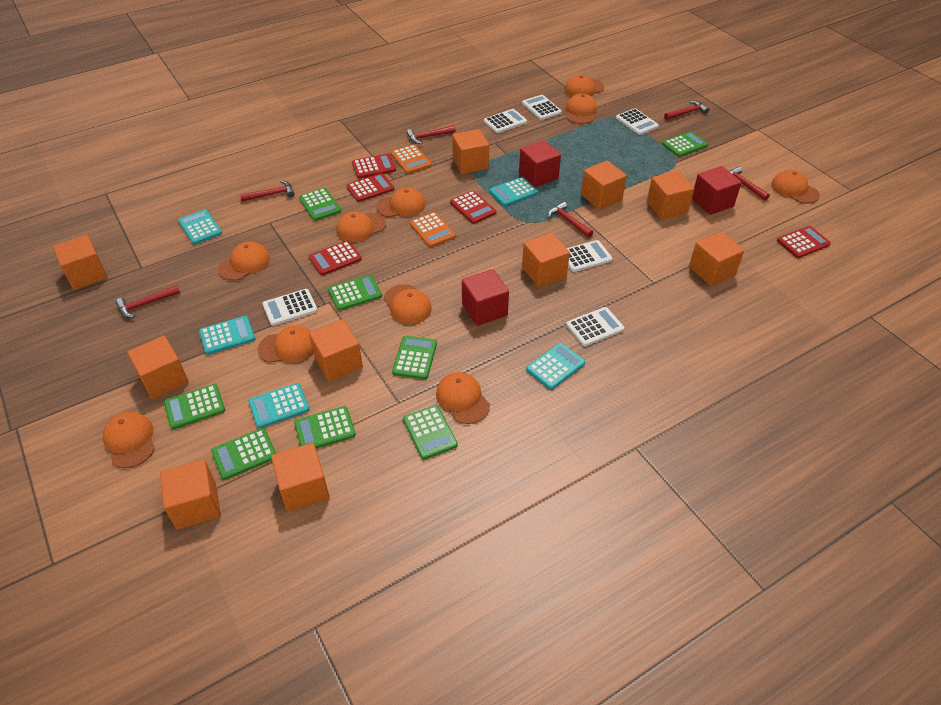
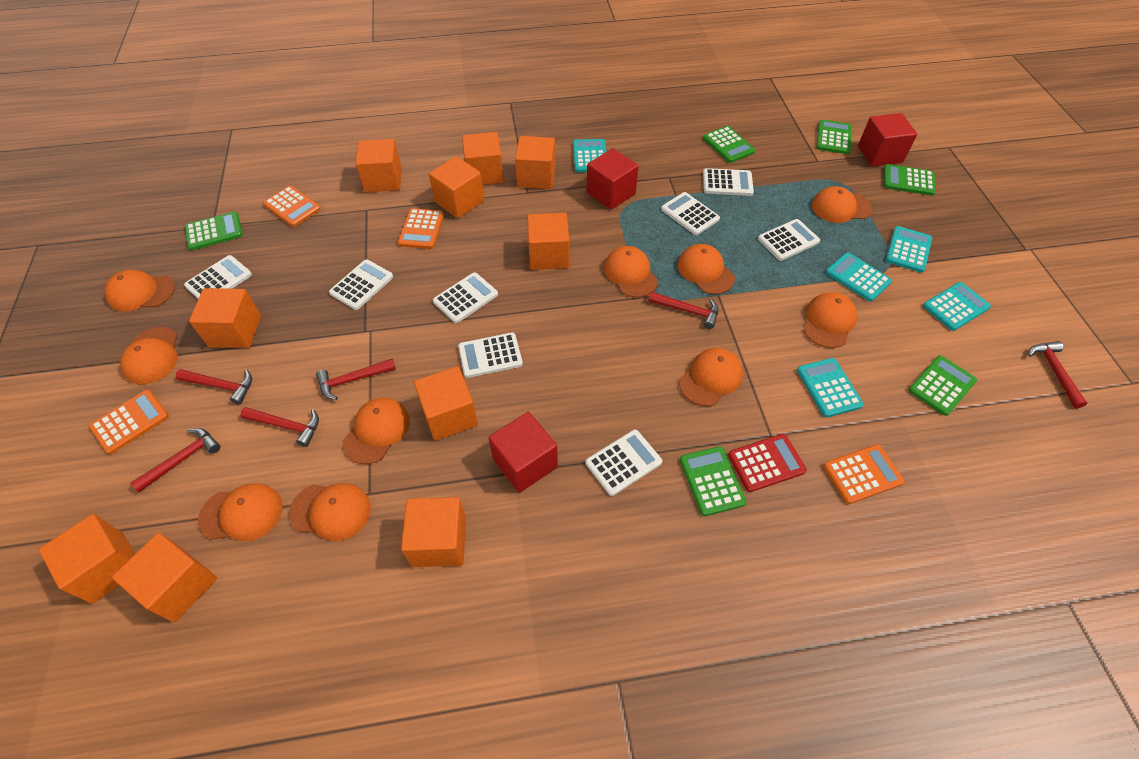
green calculator: [164,384,225,430] [211,428,276,480] [294,406,356,448] [299,188,341,221] [328,275,382,311] [392,336,437,379] [403,405,458,460] [662,131,708,157] = 8 -> [185,212,243,250] [680,446,747,516] [703,126,755,163] [816,119,852,154] [884,164,936,196] [908,355,977,416] = 6
orange calculator: [391,144,431,174] [410,212,456,247] = 2 -> [89,390,169,454] [263,186,321,227] [398,208,444,249] [823,444,905,504] = 4
red calculator: [309,241,362,275] [346,173,394,202] [352,154,396,178] [450,190,496,224] [777,226,831,258] = 5 -> [728,434,807,492] = 1
white calculator: [262,289,318,326] [484,109,527,133] [522,95,562,120] [566,307,624,346] [567,240,612,272] [616,108,659,135] = 6 -> [184,255,252,299] [329,259,393,310] [433,272,498,323] [458,332,523,378] [586,430,662,496] [661,192,720,235] [703,168,754,196] [758,219,820,261] = 8

